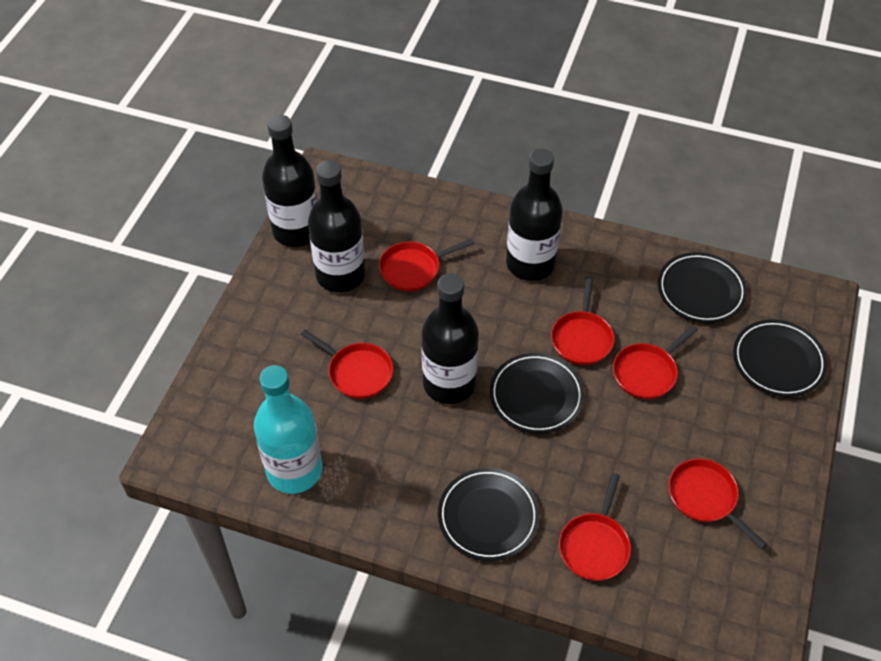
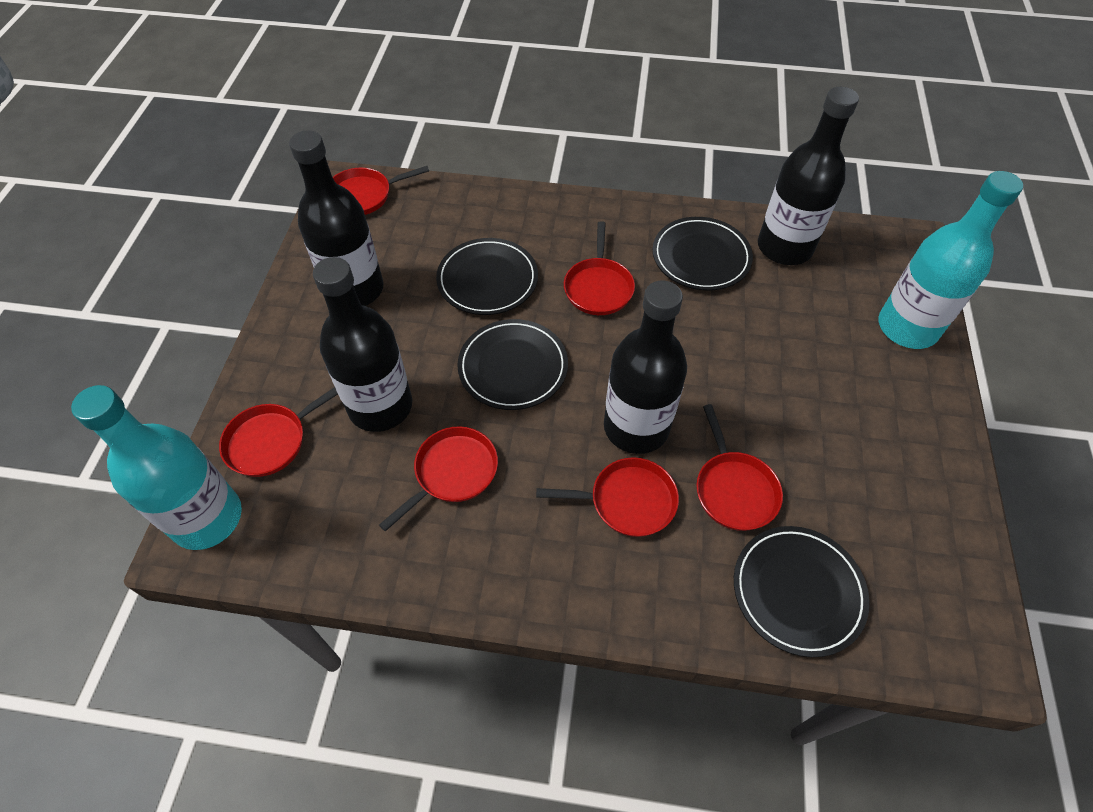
turquoise bottle: [254,365,323,494] = 1 -> [71,385,242,550] [879,171,1023,349] = 2

